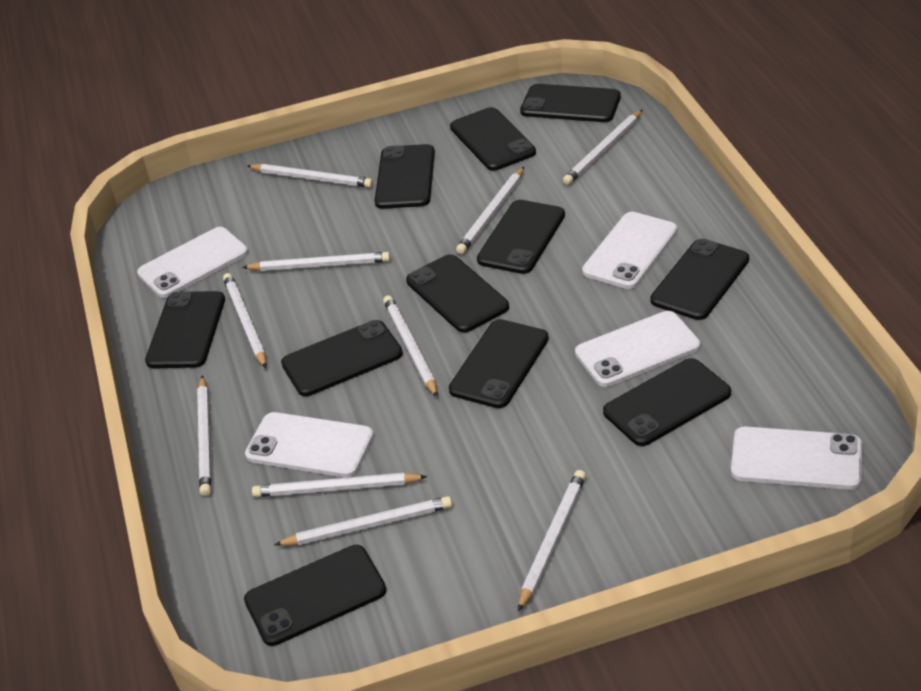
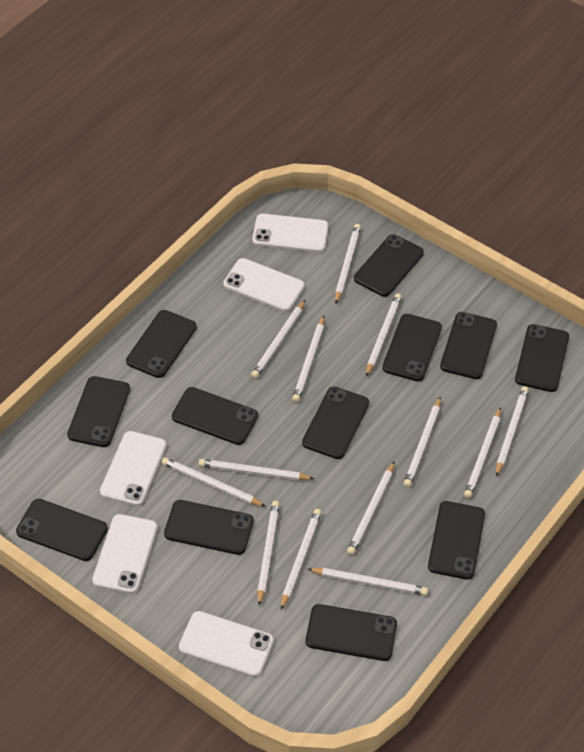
black phone: [145,291,225,368] [244,545,386,646] [281,320,403,396] [375,144,435,209] [406,254,509,333] [449,319,549,408] [450,107,536,171] [477,200,565,274] [520,84,621,122] [603,358,731,446] [650,239,749,320] = 11 -> [16,499,108,561] [67,376,130,447] [126,310,196,378] [164,500,254,555] [172,387,258,445] [302,386,369,459] [306,604,397,661] [354,234,424,297] [382,314,442,382] [428,501,485,580] [440,312,497,379] [515,324,569,392] = 12
white pencil: [197,376,211,496] [223,273,266,368] [242,252,390,271] [247,164,373,188] [252,473,428,497] [274,496,452,546] [383,295,438,397] [456,167,524,254] [518,470,586,612] [563,110,642,185] = 10 -> [162,457,266,507] [199,459,315,480] [251,300,305,378] [257,501,280,605] [281,509,322,610] [292,316,324,402] [308,568,428,595] [335,224,361,304] [347,461,395,555] [366,293,402,377] [404,396,441,487] [464,407,501,498] [496,386,529,477] = 13

